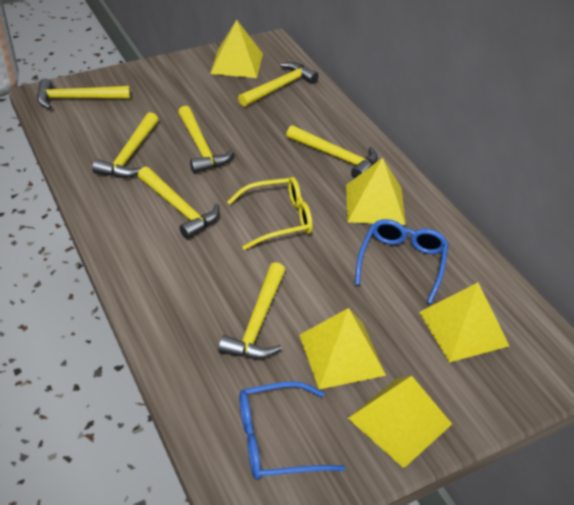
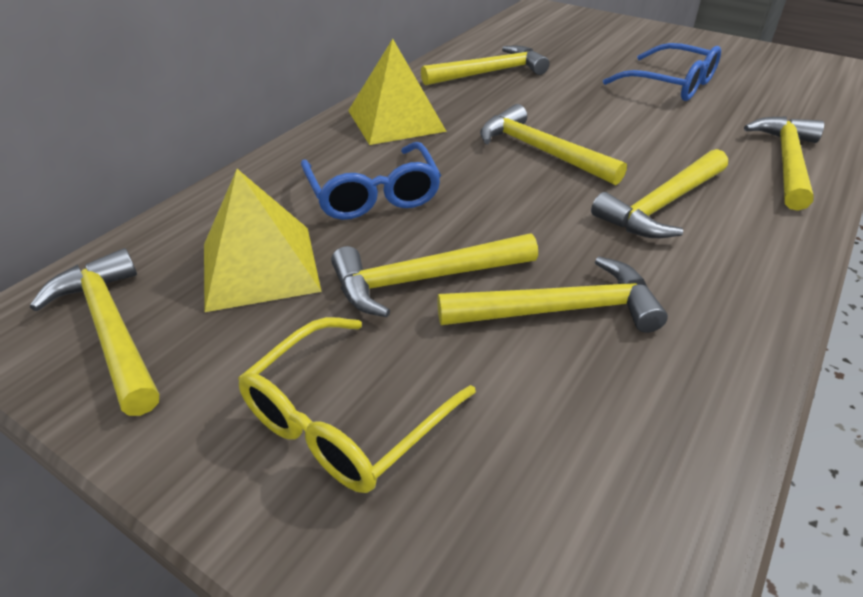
yellow pyramid: [210,20,263,78] [299,308,386,389] [346,158,406,225] [348,376,452,468] [419,283,509,363] = 5 -> [204,169,322,312] [348,39,447,145] = 2

